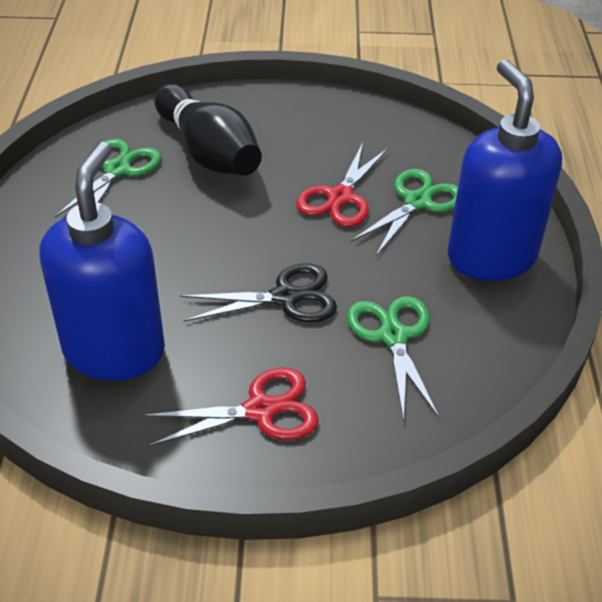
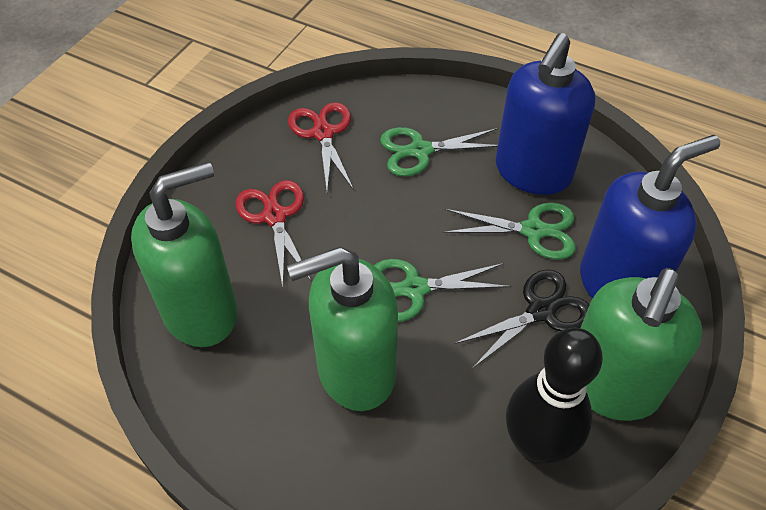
green soap dispenser: none = 0 -> [131,162,238,347] [287,247,398,411] [581,268,702,421] = 3

